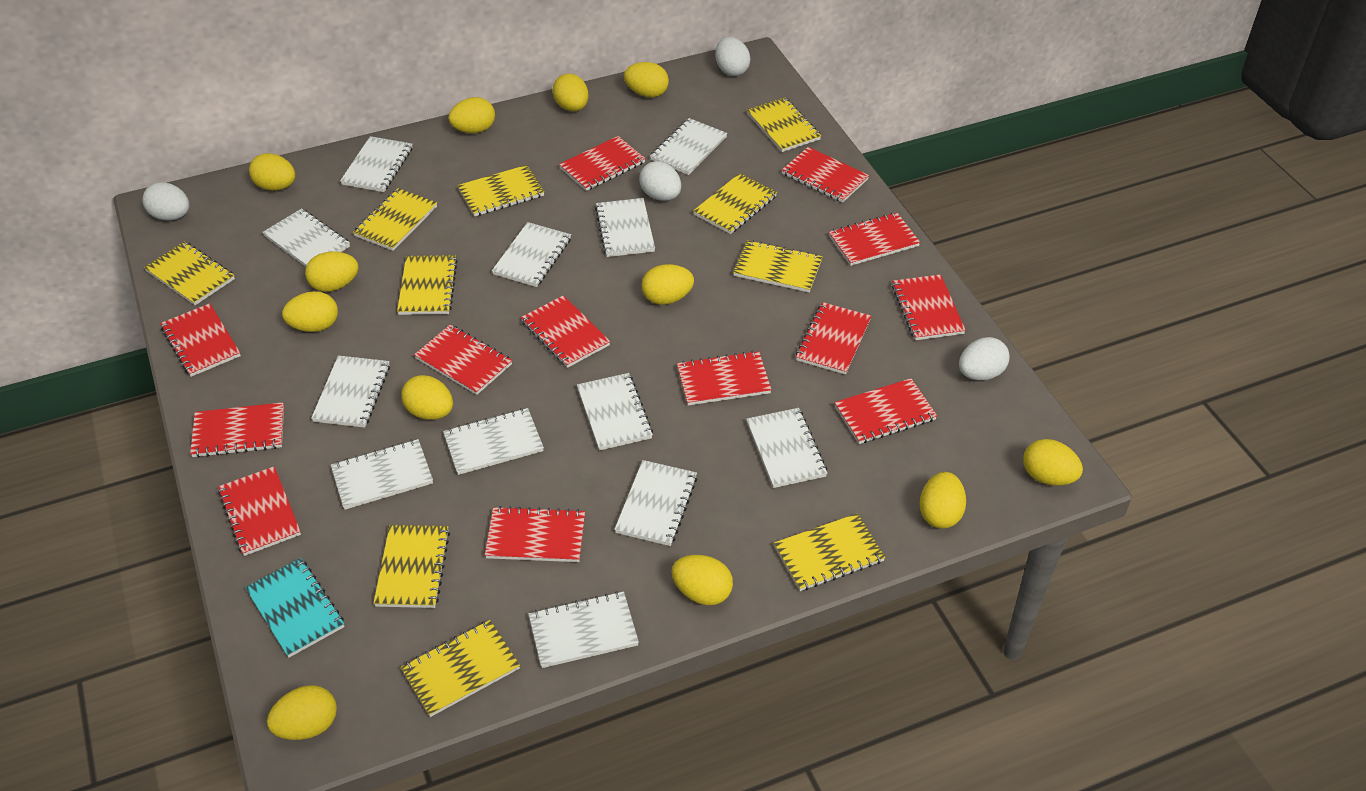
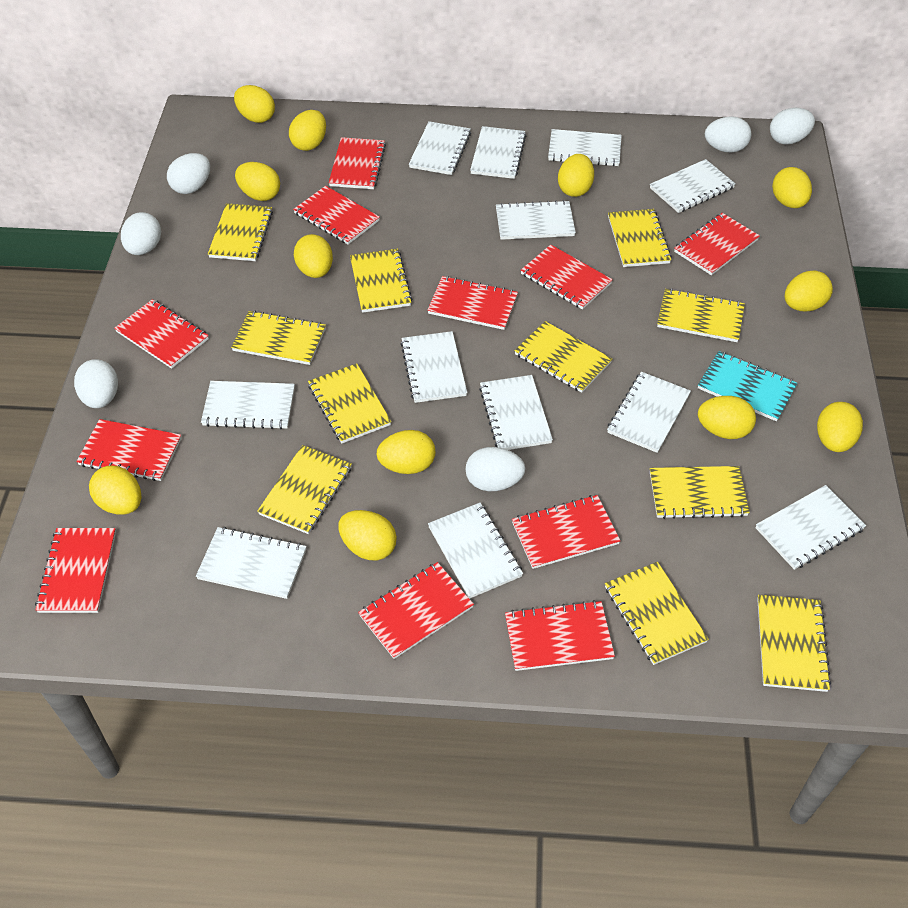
red notebook: [160,303,241,377] [190,402,284,458] [218,467,301,556] [414,324,512,395] [485,506,585,562] [521,295,610,368] [559,136,646,191] [677,351,772,405] [782,147,869,203] [796,302,871,375] [829,213,920,266] [834,378,937,444] [892,274,966,340] = 13 -> [35,528,116,613] [76,419,181,481] [114,299,209,369] [293,186,380,244] [329,137,386,189] [358,562,474,659] [427,276,518,330] [505,600,615,671] [512,495,621,569] [521,245,613,309] [674,213,760,275] = 11
white egg: [142,182,189,221] [639,161,681,201] [715,37,750,76] [959,337,1009,380] = 4 -> [74,359,118,408] [121,212,161,255] [167,153,210,194] [466,447,525,491] [705,116,751,153] [770,108,815,145] = 6
yellow notebook: [144,241,235,305] [353,188,437,251] [373,525,450,608] [397,255,458,315] [401,620,520,717] [457,165,544,217] [693,173,777,234] [733,240,823,292] [747,97,821,152] [774,513,885,591] = 10 -> [208,203,273,261] [231,311,326,365] [257,445,352,534] [308,363,392,443] [350,249,412,313] [514,321,612,393] [605,562,709,665] [608,209,672,267] [650,466,750,519] [657,288,745,342] [757,595,831,692] = 11

